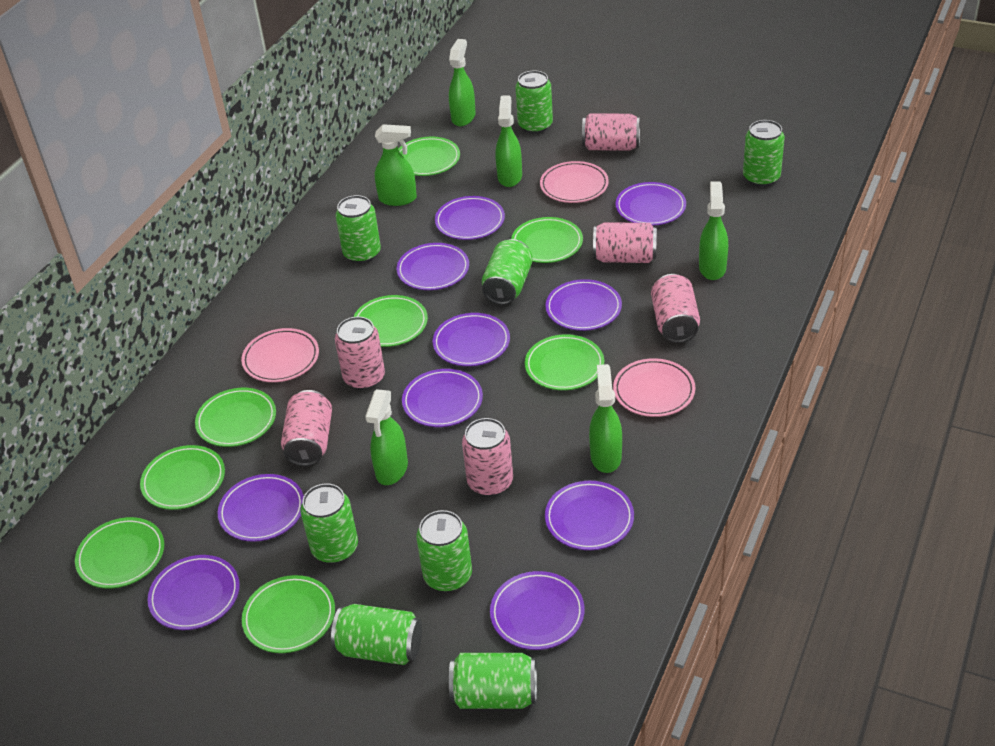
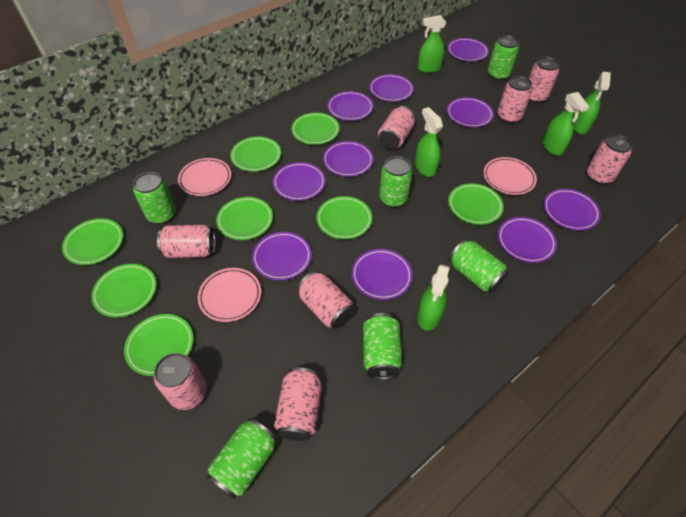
green can: [300,484,358,563] [331,604,422,665] [336,195,381,263] [417,510,472,592] [449,653,537,709] [482,239,533,305] [516,70,553,134] [743,120,785,187] = 8 -> [133,172,176,224] [207,418,277,499] [363,313,402,380] [379,156,413,207] [449,239,509,293] [487,35,519,80] = 6
green spray bottle: [365,390,408,485] [375,124,417,206] [449,39,476,126] [495,95,522,187] [589,364,622,473] [699,182,728,280] = 6 -> [415,107,443,177] [417,264,450,331] [418,15,446,73] [543,92,589,156] [573,72,611,134] = 5
pink can: [281,390,332,466] [335,317,385,390] [462,418,513,496] [582,113,640,151] [593,222,657,263] [651,274,700,343] = 6 -> [154,353,207,410] [157,225,216,258] [274,368,322,441] [297,271,354,329] [378,106,415,149] [497,76,532,123] [529,57,560,103] [587,134,633,184] = 8

